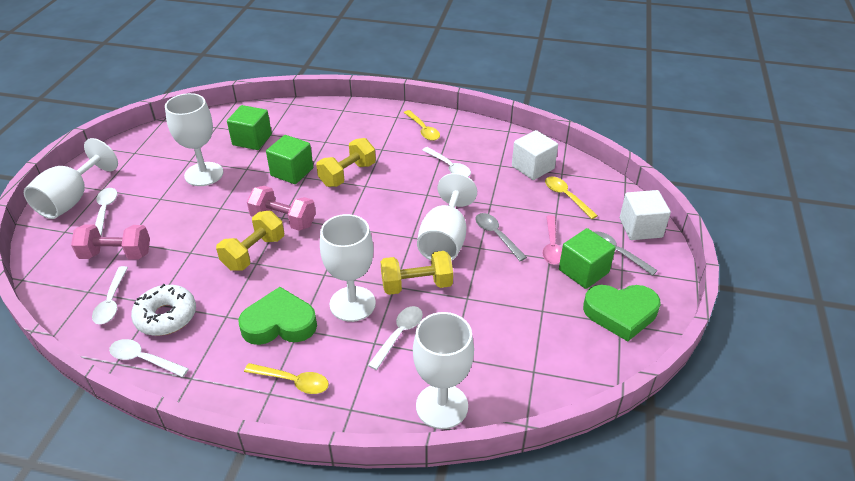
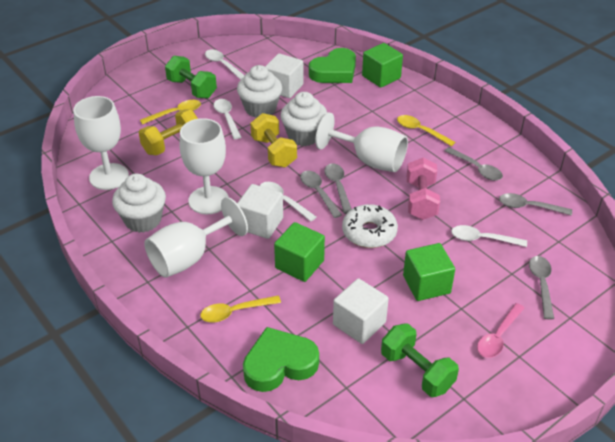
green dumbbell: none = 0 -> [165,56,217,99] [381,323,459,397] = 2
grey spoon: [475,213,527,261] [594,231,658,276] = 2 -> [300,171,342,218] [324,164,351,213] [445,147,503,181] [499,193,572,216] [529,256,554,320] = 5
pink dumbbell: [71,224,150,260] [247,186,316,231] = 2 -> [407,158,440,220] = 1
white cube: [512,130,558,180] [620,190,671,240] = 2 -> [237,184,283,239] [265,53,303,98] [333,278,389,344] = 3
white cupcake: none = 0 -> [112,174,166,233] [237,65,282,118] [281,92,327,146] = 3
white goblet: [24,138,118,219] [165,93,223,186] [320,214,376,322] [413,312,474,429] [417,173,477,261] = 5 -> [73,96,129,190] [144,197,248,278] [180,118,229,214] [316,112,408,172] = 4
white spoon: [92,266,128,324] [95,188,117,237] [109,339,189,377] [368,306,423,370] [422,147,471,177] = 5 -> [205,49,245,80] [213,99,241,139] [260,182,316,222] [451,225,527,247] = 4
yellow dumbbell: [216,211,284,271] [316,138,376,187] [380,251,453,295] = 3 -> [139,109,198,155] [250,113,297,168] = 2

